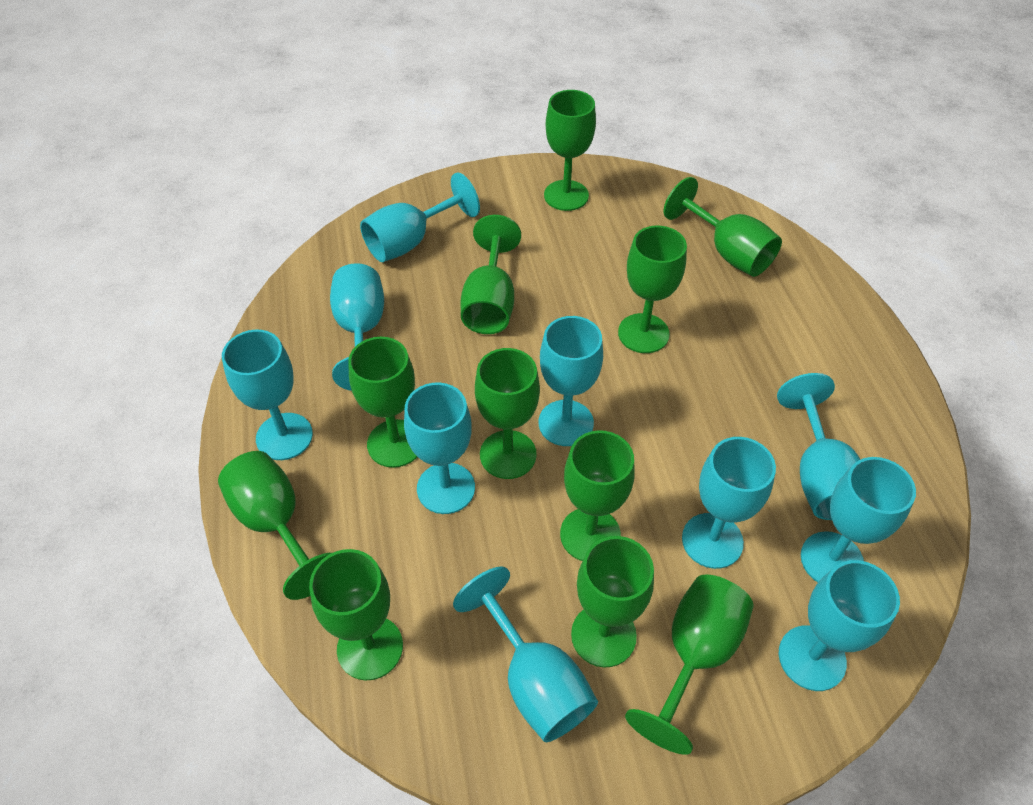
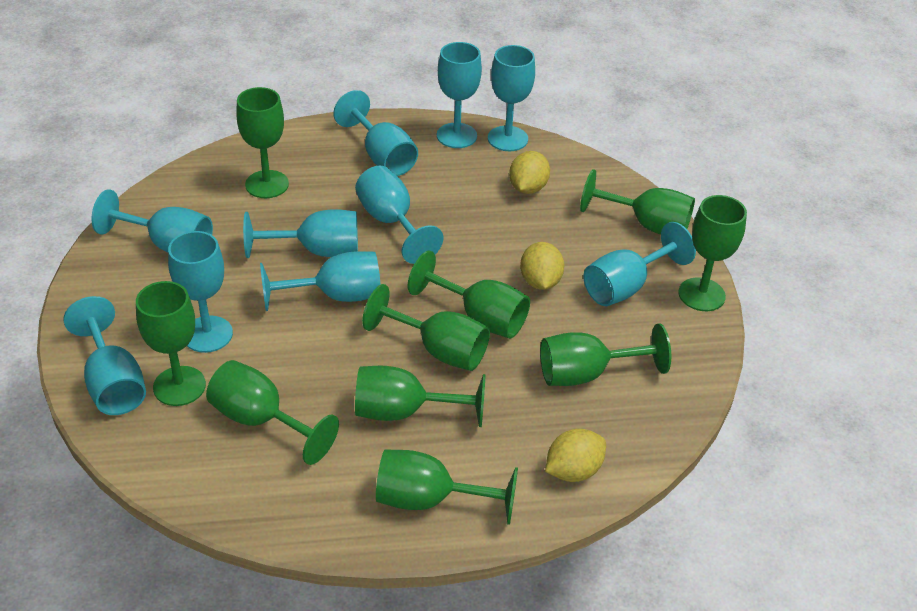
green goblet: [218,451,331,600] [309,549,403,681] [348,337,417,468] [461,215,521,334] [475,348,540,479] [544,90,596,211] [560,430,635,561] [571,536,654,668] [618,226,687,353] [625,574,753,755] [663,177,782,277] = 11 -> [136,281,206,406] [206,360,339,465] [236,87,289,198] [355,366,486,427] [362,284,490,371] [376,449,518,525] [408,251,530,339] [540,323,671,386] [580,169,695,235] [678,195,747,311] = 10
yellow lemon: none = 0 -> [509,151,550,194] [520,242,564,290] [545,429,606,482] = 3

